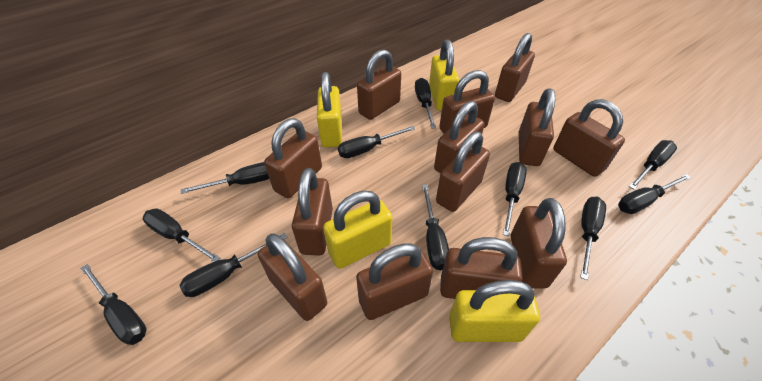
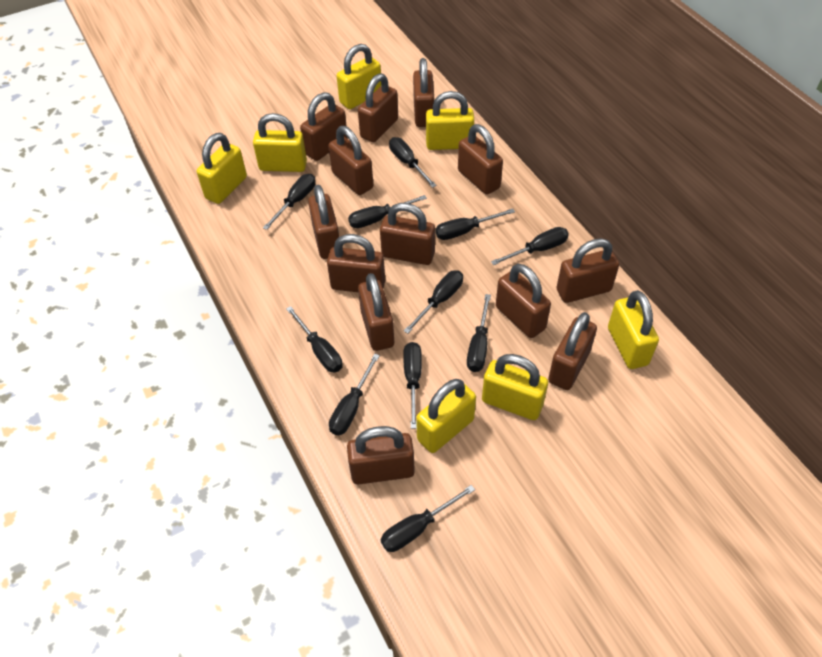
yellow padlock: [317,72,342,147] [323,191,392,269] [429,40,459,111] [449,280,540,342] = 4 -> [197,133,247,204] [253,113,307,172] [337,44,381,109] [416,379,476,453] [426,91,474,150] [482,354,548,420] [608,290,659,369] = 7

